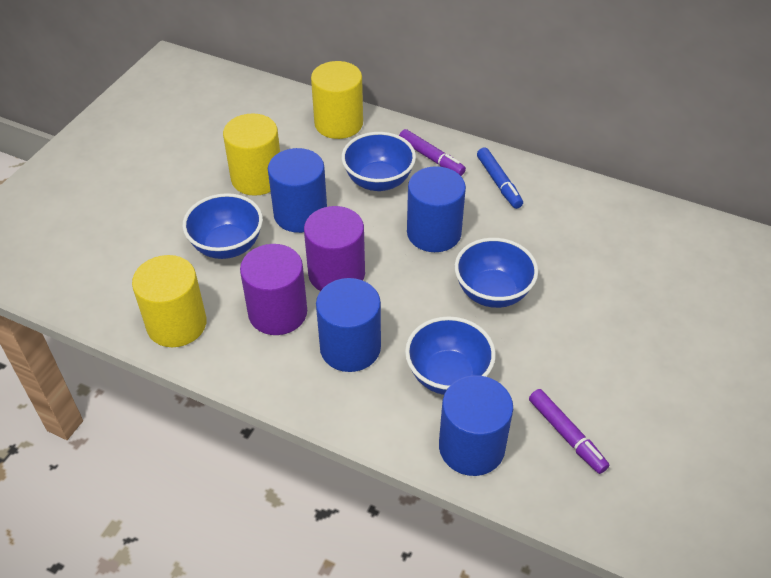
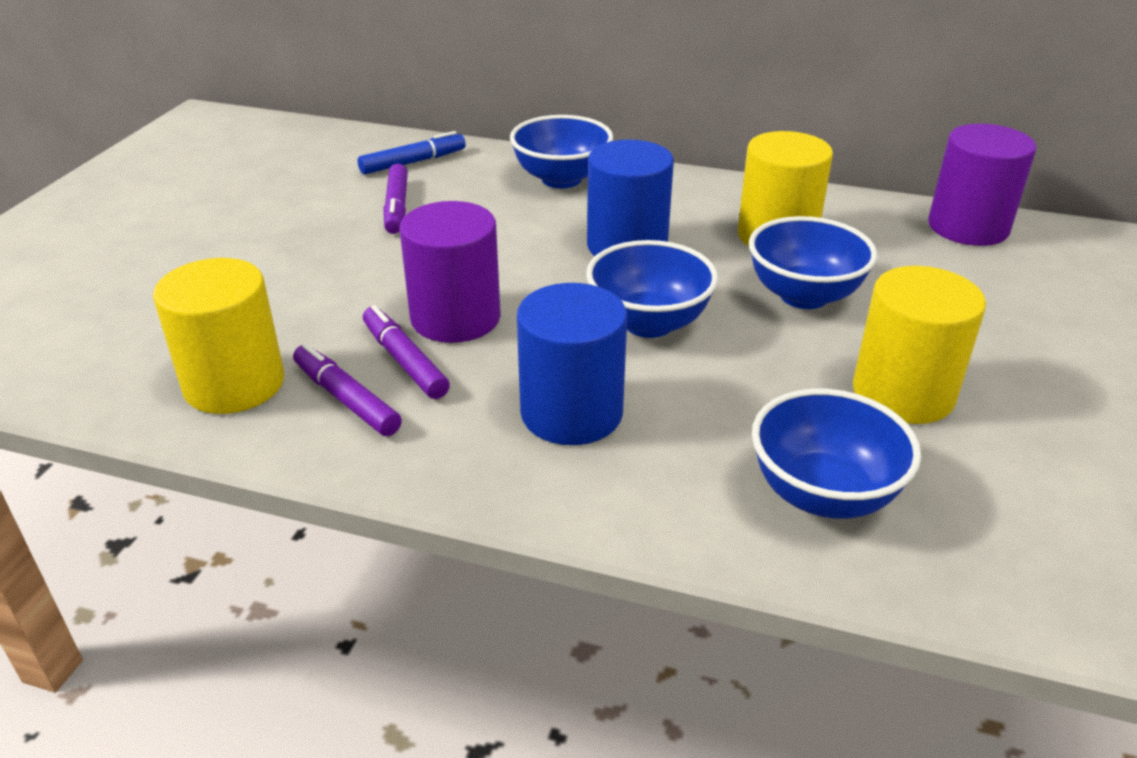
blue cylinder: [268,148,327,233] [316,278,381,372] [407,166,466,252] [439,375,513,476] = 4 -> [517,283,627,445] [587,140,674,256] = 2
purple marker: [399,129,466,176] [529,389,609,474] = 2 -> [293,343,402,436] [363,305,450,399] [383,164,408,234] = 3

